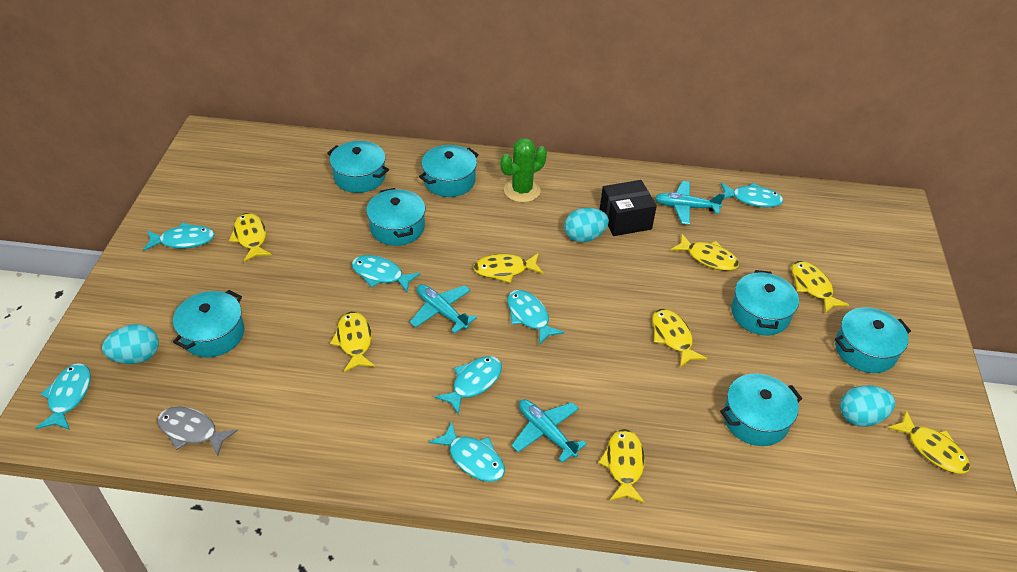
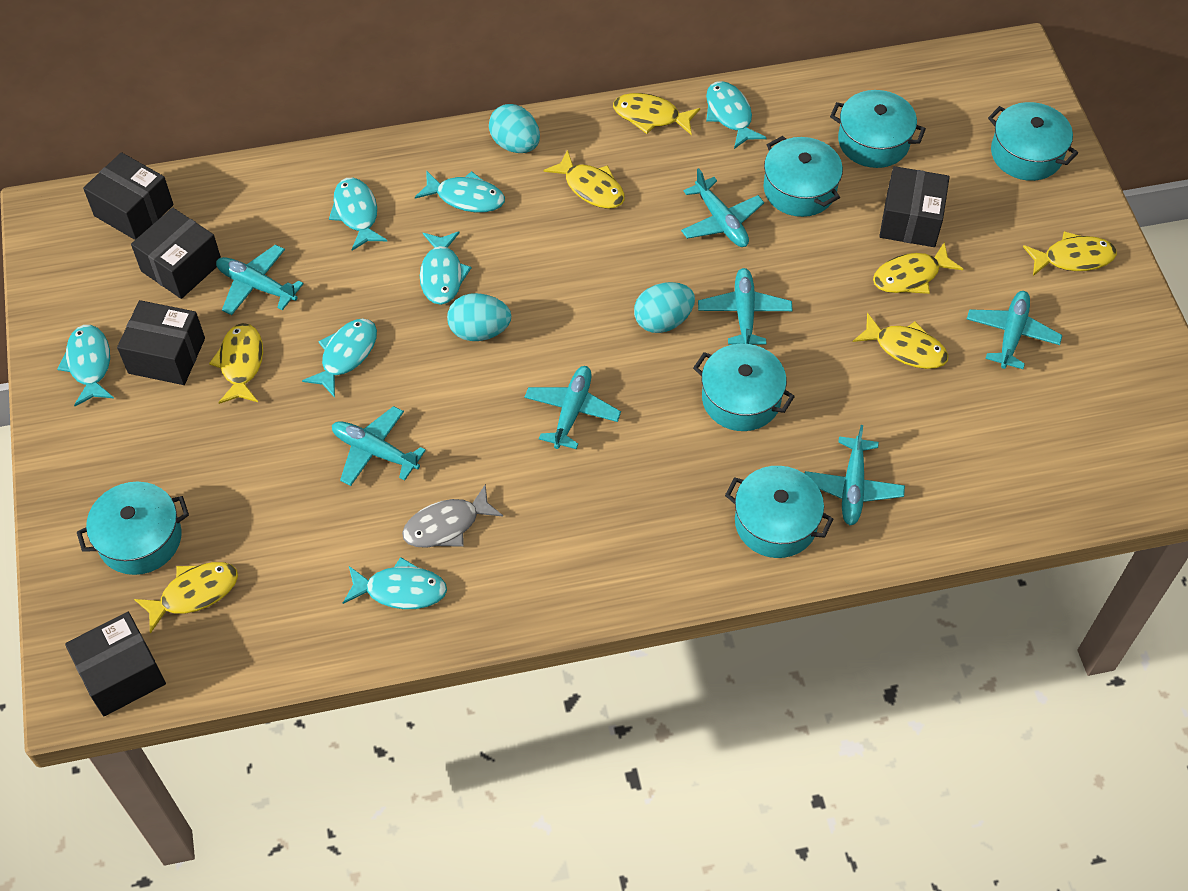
black box: [600,180,657,236] = 1 -> [65,612,166,716] [83,152,174,240] [117,300,205,385] [131,207,221,299] [879,166,950,247] = 5
green cactus: [501,138,547,203] = 1 -> none = 0
turquoise plane: [410,284,477,334] [511,399,587,463] [655,181,725,225] = 3 -> [216,245,304,315] [332,406,426,486] [525,366,621,449] [681,168,764,247] [698,268,793,345] [805,425,905,526] [967,291,1062,369] = 7
turquoise pot: [173,290,244,357] [327,141,389,193] [366,188,425,246] [419,145,479,197] [720,373,802,446] [731,270,799,335] [835,307,911,373] = 7 -> [77,482,189,575] [693,344,795,431] [725,466,833,558] [764,136,843,217] [830,90,926,168] [988,102,1078,181] = 6
yellow fish: [228,213,272,262] [330,312,375,372] [473,253,543,283] [598,429,645,503] [652,309,707,367] [671,234,739,271] [792,261,849,313] [888,410,970,474] = 8 -> [134,562,238,634] [209,323,263,404] [544,150,625,209] [613,93,700,135] [853,313,949,369] [873,242,963,294] [1023,231,1117,276] = 7

